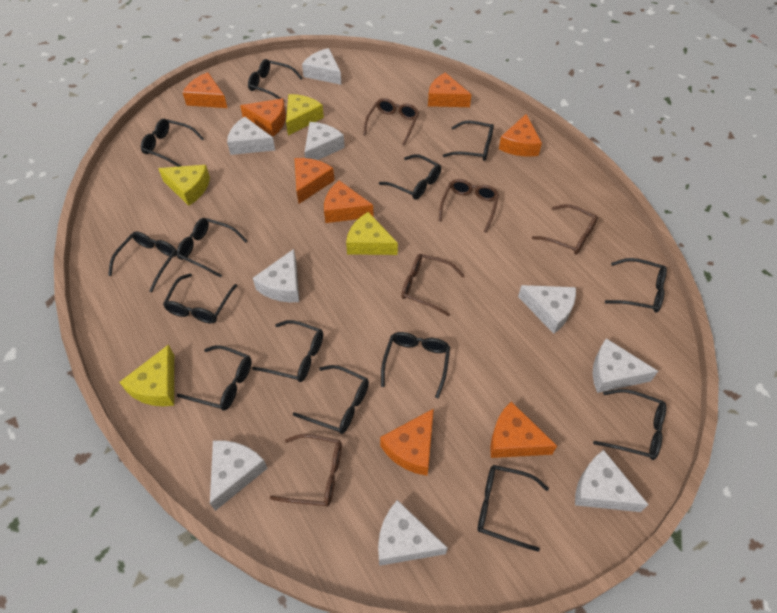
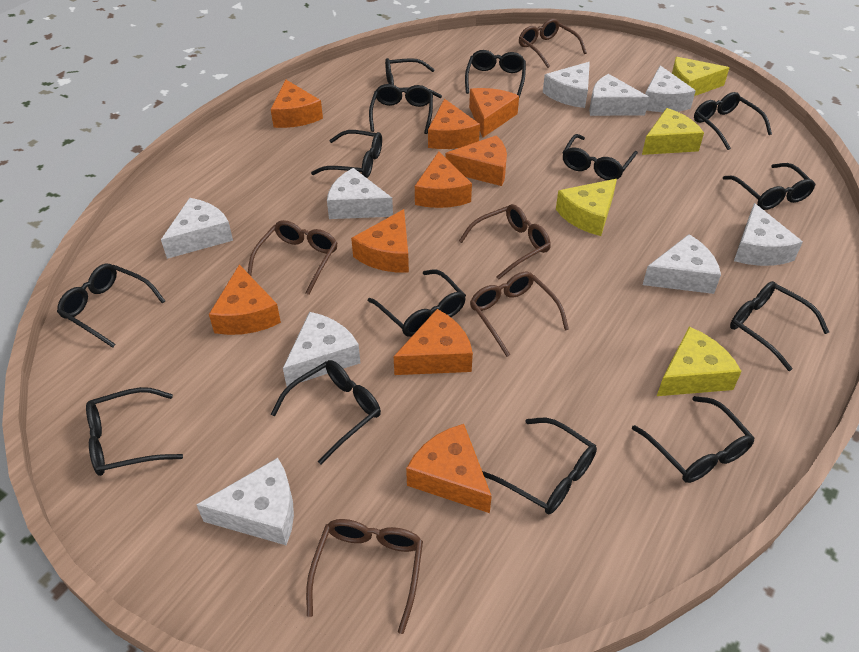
orange cheese: [182,72,227,108] [240,98,286,137] [295,158,335,204] [324,180,374,223] [380,409,434,476] [428,72,472,107] [490,402,557,458] [499,114,542,157] = 8 -> [209,264,281,335] [271,80,323,128] [351,209,409,273] [394,309,473,375] [406,424,492,513] [415,152,472,208] [428,99,480,149] [445,135,507,186] [469,88,519,137] = 9

